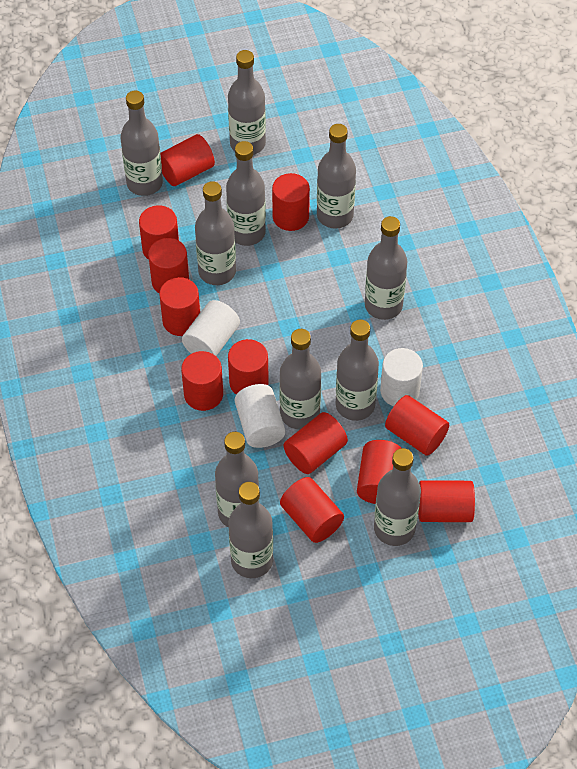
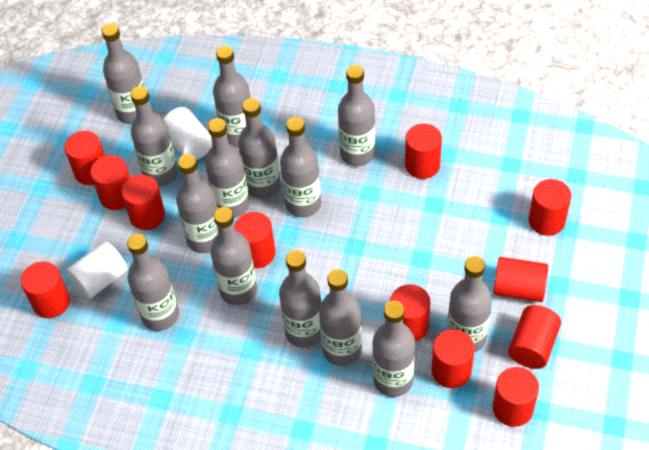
grey bottle: [121,91,163,196] [195,181,236,285] [215,432,259,528] [226,141,266,246] [228,50,266,155] [229,482,273,578] [279,329,321,430] [317,124,356,229] [335,320,379,421] [365,216,408,320] [374,448,421,546] = 11 -> [102,24,144,124] [127,234,179,331] [130,86,178,186] [176,154,218,253] [205,118,250,218] [210,207,257,305] [213,46,250,147] [238,98,281,199] [279,250,322,347] [280,117,321,217] [319,269,362,366] [338,65,375,166] [372,301,415,397] [447,256,492,353] = 14
white cylinder: [182,300,240,356] [235,384,285,448] [380,348,423,406] = 3 -> [66,241,127,299] [163,107,212,160] = 2

